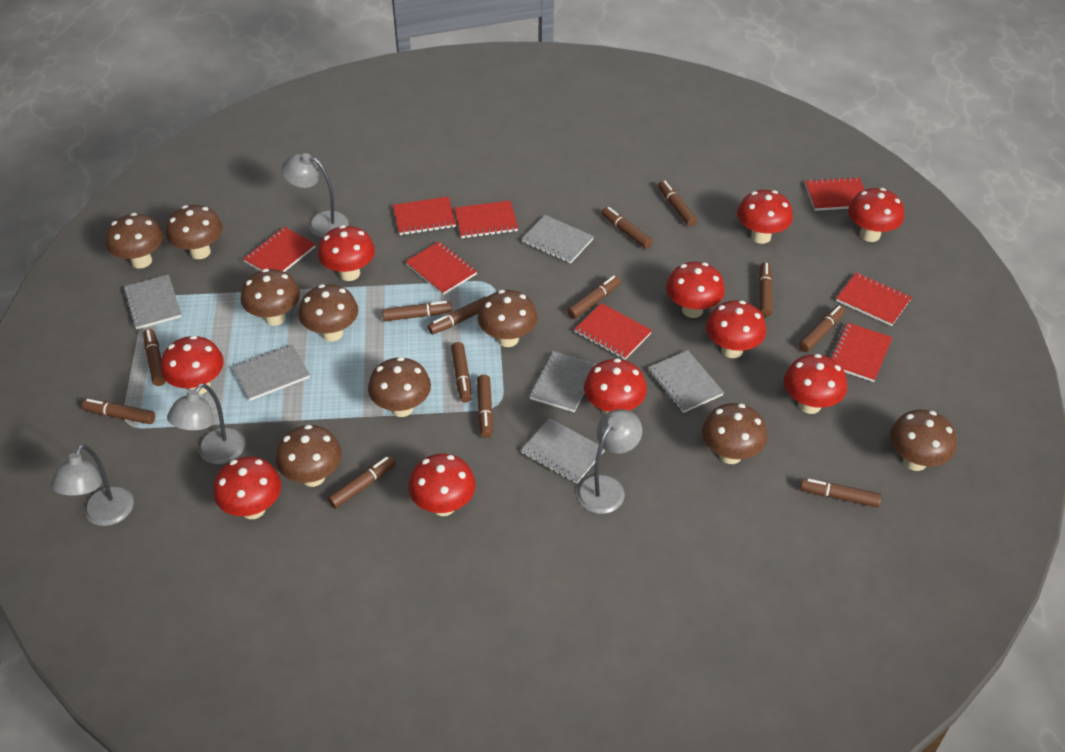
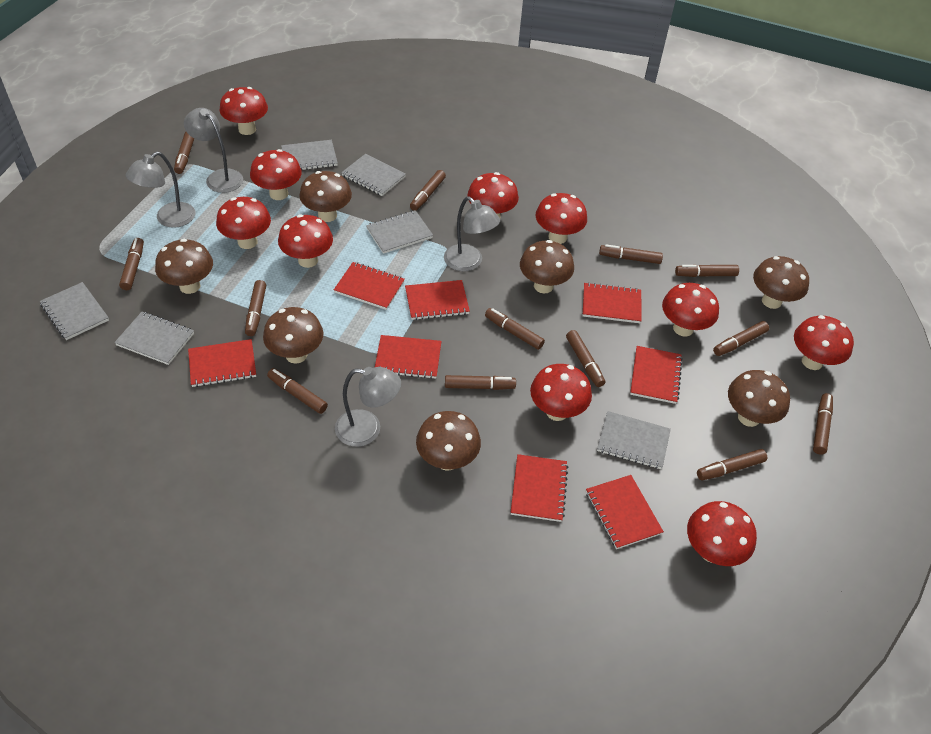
brown mushroom: [106,213,163,269] [166,205,223,259] [241,269,300,326] [275,425,342,487] [298,284,358,341] [368,357,431,417] [478,290,537,347] [702,403,767,464] [890,410,957,471] = 9 -> [155,239,213,294] [263,307,324,363] [299,171,352,222] [416,411,481,471] [520,240,574,293] [728,370,790,427] [753,256,809,309] = 7

